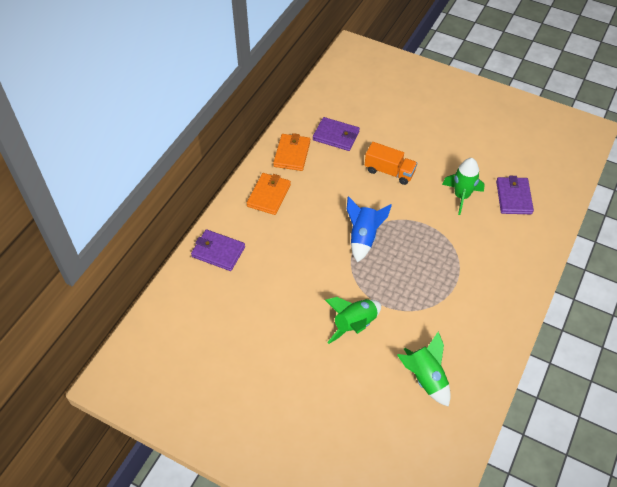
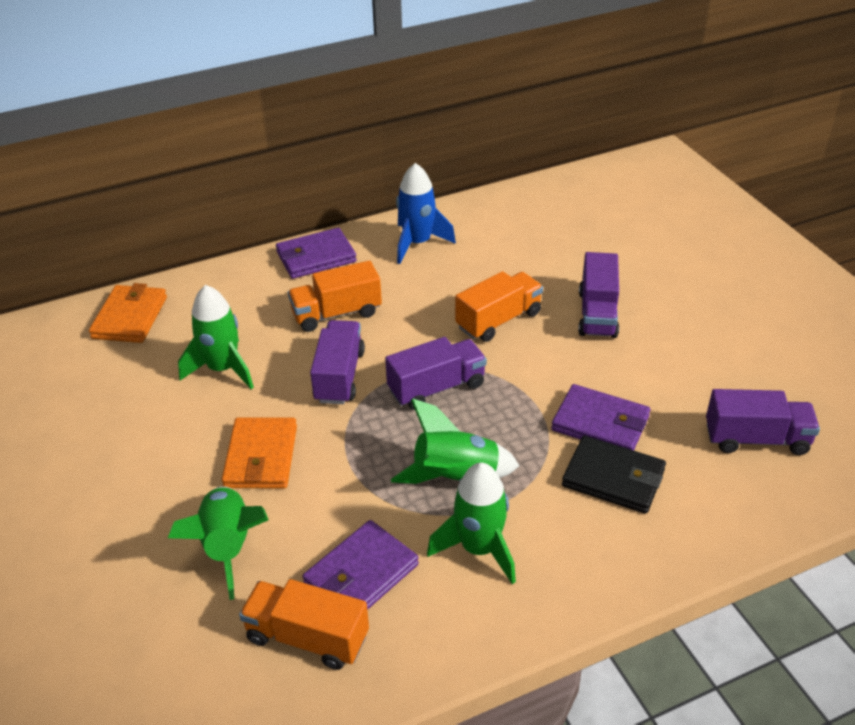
black wallet: none = 0 -> [562,436,666,514] = 1
green rocket: [325,297,381,344] [397,331,451,407] [442,158,485,215] = 3 -> [168,486,269,600] [178,285,254,389] [391,398,519,484] [427,462,516,584] = 4
orange truck: [365,142,417,185] = 1 -> [239,579,369,670] [288,261,382,332] [455,271,543,342] = 3
purple truck: none = 0 -> [310,320,365,404] [385,337,487,410] [578,252,619,338] [706,389,820,455] = 4

